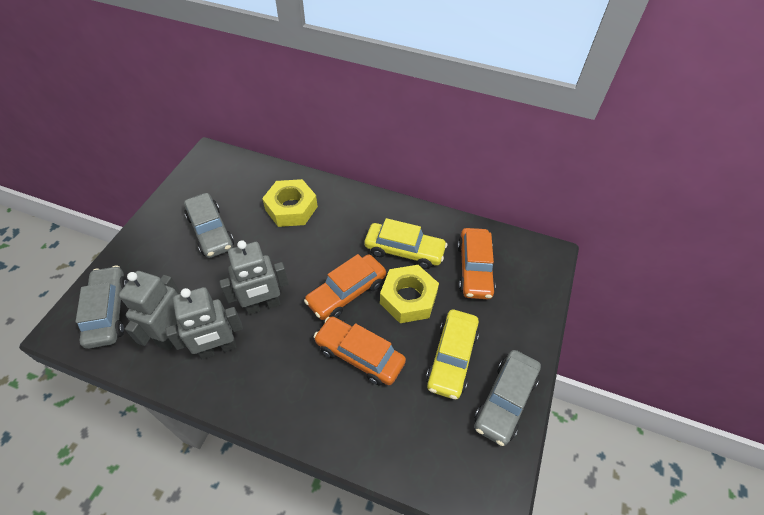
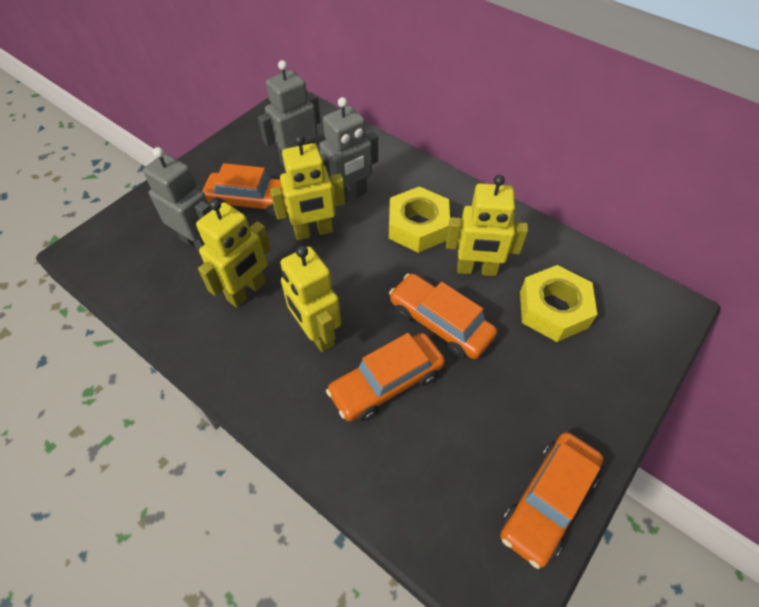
grey car: [76,266,128,349] [184,193,234,258] [474,350,541,446] = 3 -> none = 0
orange car: [304,254,386,320] [314,316,406,385] [457,228,496,299] = 3 -> [202,163,287,218] [326,333,445,422] [389,273,497,359] [500,432,604,569] = 4
yellow car: [365,218,448,269] [426,310,479,399] = 2 -> none = 0
yellow robot: none = 0 -> [196,199,271,308] [270,135,345,240] [280,246,341,352] [446,175,528,276] = 4

